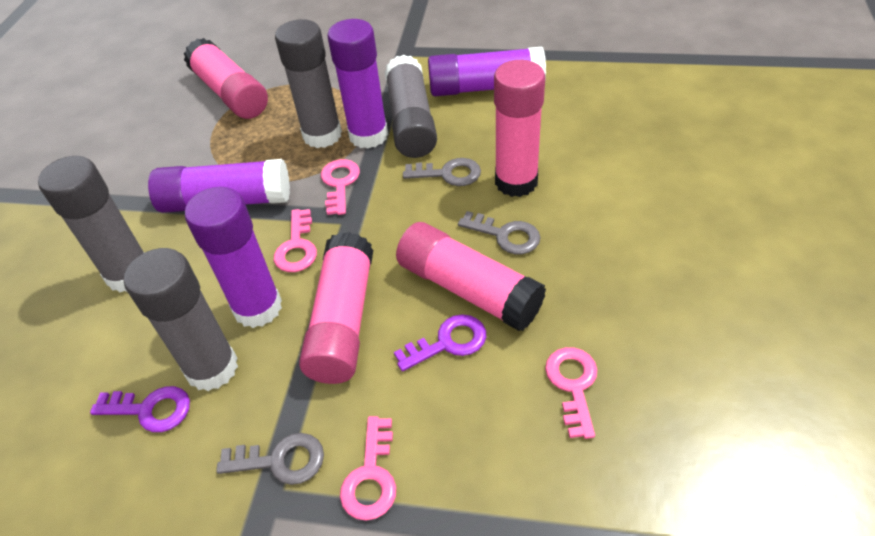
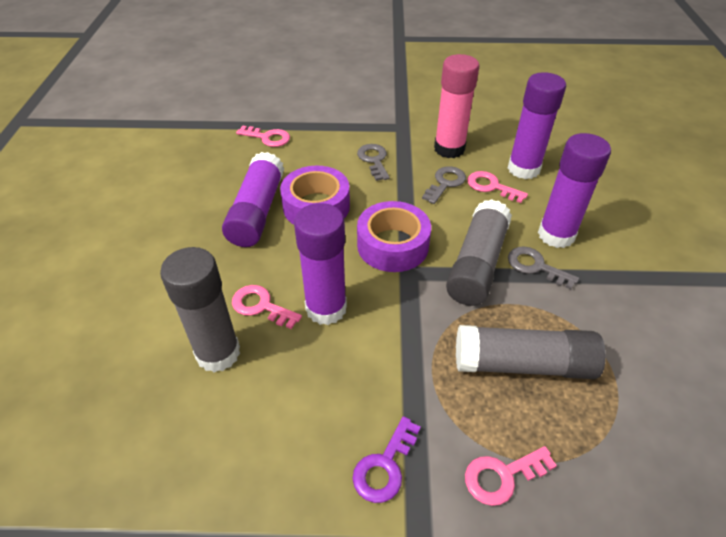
grey glue stick: [38,156,145,293] [124,248,238,391] [275,19,342,148] [385,55,437,158] = 4 -> [160,247,240,372] [446,199,512,306] [456,325,606,379] = 3
pink glue stick: [184,38,268,119] [299,232,373,384] [396,222,546,331] [494,60,545,197] = 4 -> [434,54,480,158] = 1
purple key: [90,386,190,432] [394,314,486,371] = 2 -> [353,416,421,503] = 1
purple tape: none = 0 -> [280,166,350,225] [357,201,431,272] = 2

